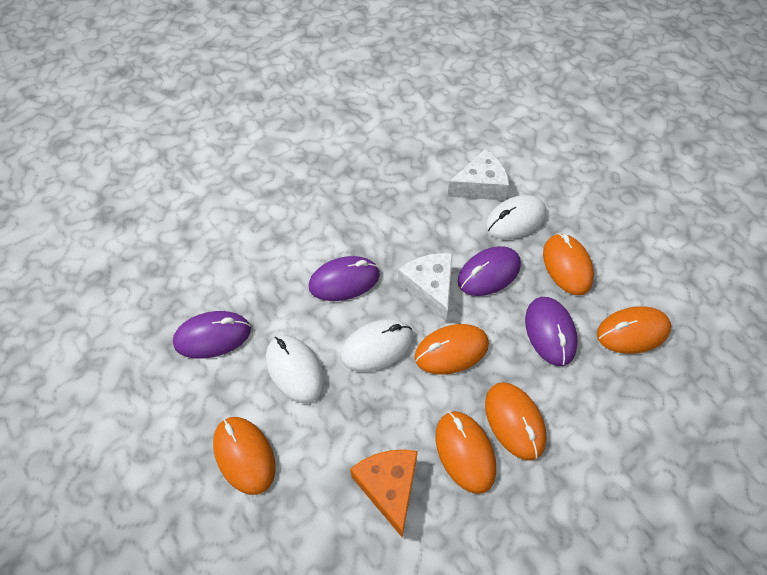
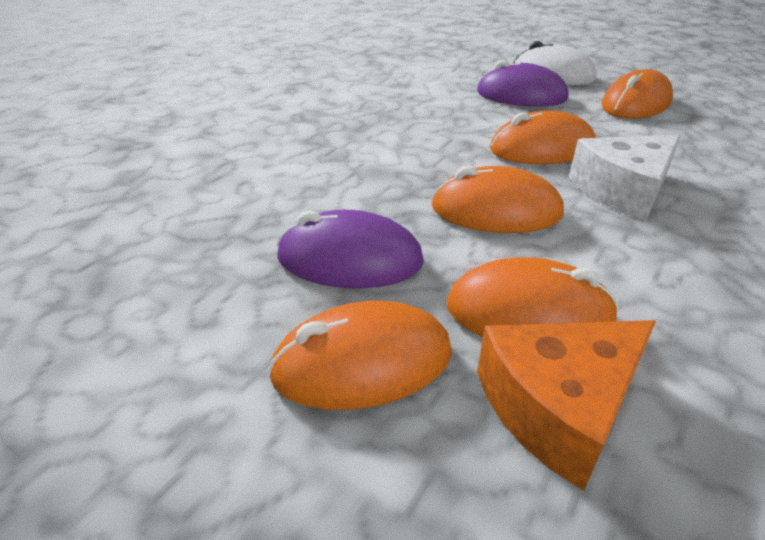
orange mouse: [213,417,276,495] [415,324,489,375] [436,411,496,494] [485,382,547,461] [543,233,594,295] [597,306,671,354] = 6 -> [268,301,452,410] [431,166,564,233] [446,257,619,337] [490,111,596,164] [602,69,673,119] = 5
purple mouse: [173,311,251,358] [309,256,380,301] [458,246,521,296] [525,297,578,366] = 4 -> [277,210,424,288] [477,60,568,107] = 2
white cheese: [398,253,453,322] [447,149,509,200] = 2 -> [569,134,681,220] = 1
white mouse: [266,336,324,403] [340,319,413,372] [485,195,546,240] = 3 -> [514,41,597,85] = 1

